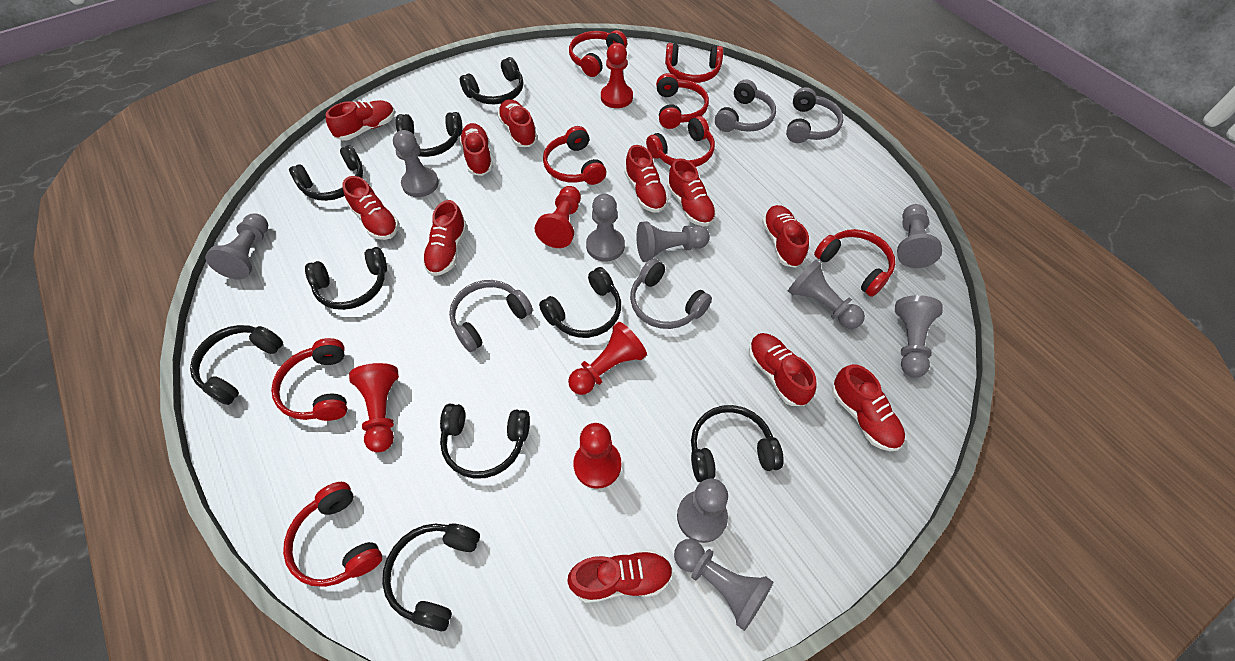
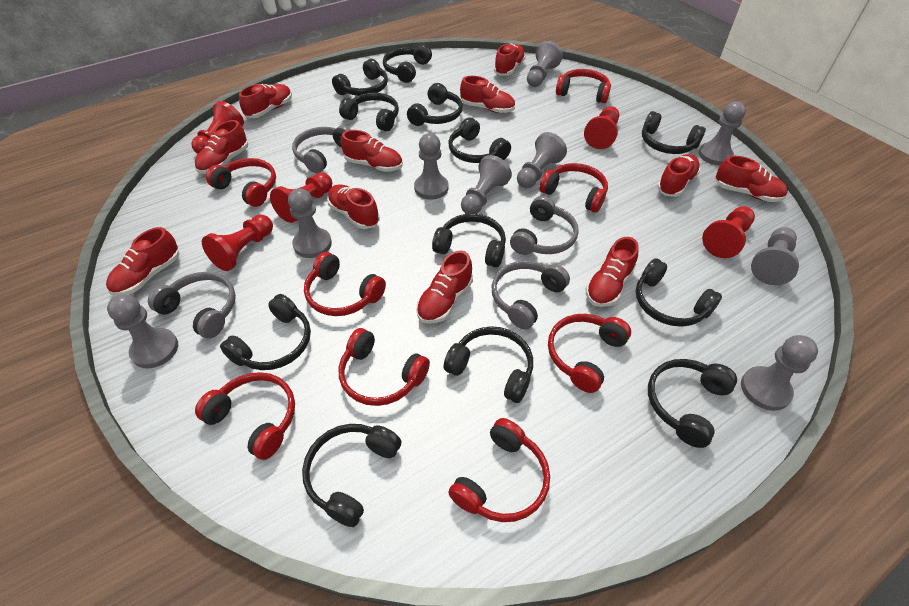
black headphones: [190,325,283,405] [289,145,363,201] [305,247,387,310] [382,524,480,631] [396,112,463,157] [440,404,530,479] [460,57,523,104] [539,267,621,338] [691,405,784,482] = 9 -> [220,294,311,370] [302,424,402,527] [332,59,388,96] [339,93,399,131] [383,44,432,83] [407,83,463,126] [432,213,506,267] [444,326,533,403] [448,118,511,163] [636,258,722,327] [642,111,706,154] [648,359,737,448] = 12

